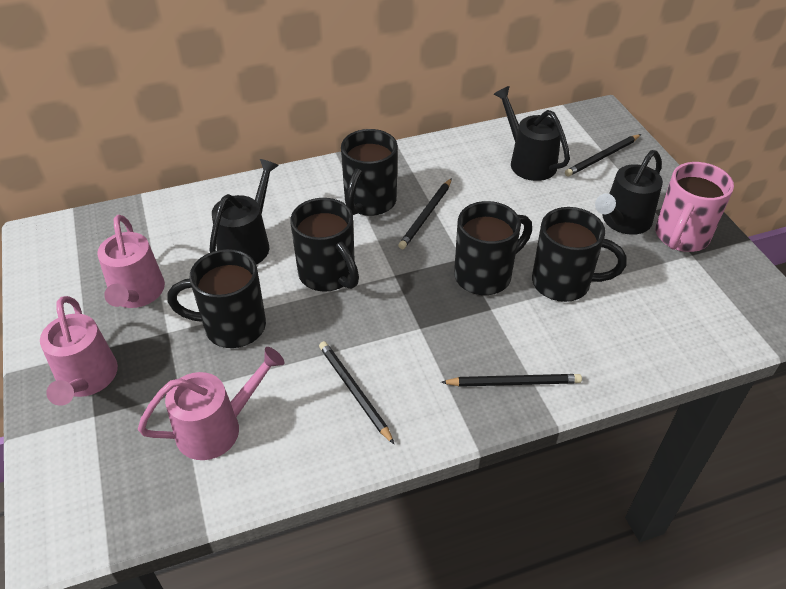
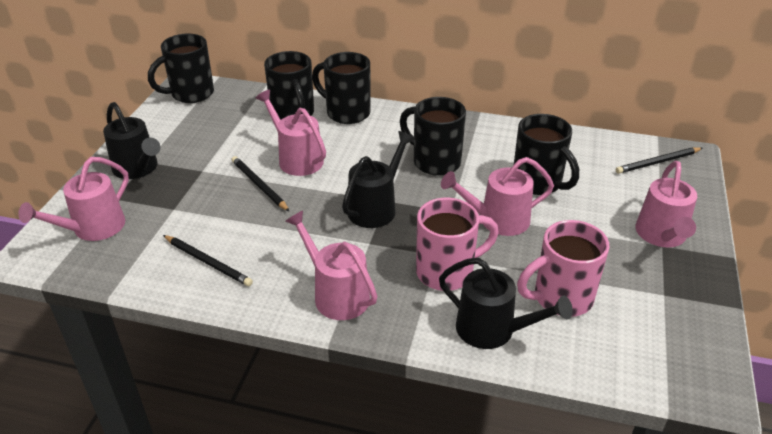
black pencil: [319,341,394,444] [398,178,452,249] [441,374,582,387] [565,134,641,177] = 4 -> [163,235,253,286] [232,156,290,212] [616,147,703,174] = 3
pink mug: [655,162,734,252] = 1 -> [416,198,499,291] [517,220,610,317] = 2
pink watering can: [40,296,118,406] [97,215,165,308] [138,347,284,460] = 3 -> [18,157,129,241] [256,90,326,176] [285,211,378,320] [441,157,554,236] [635,161,697,248] = 5

